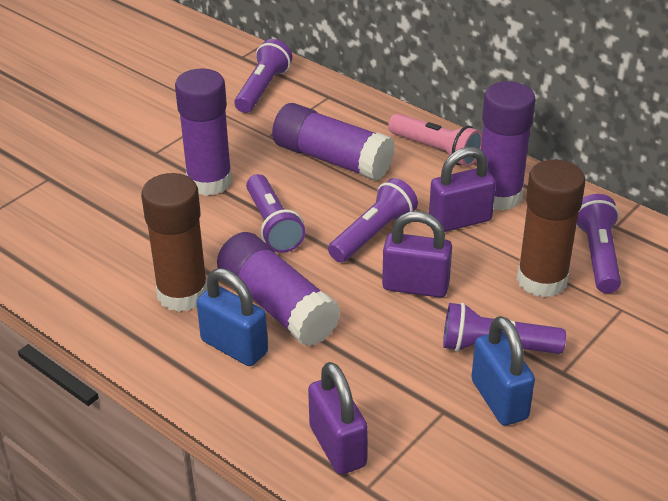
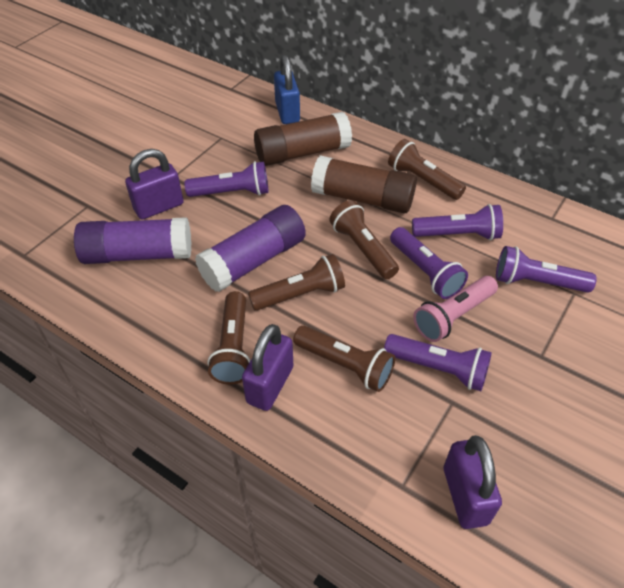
blue padlock: [196,268,268,366] [471,316,535,426] = 2 -> [274,55,300,124] = 1
brown flashlight: none = 0 -> [208,291,251,385] [248,254,345,311] [293,326,395,392] [330,200,399,279] [388,139,466,200] = 5
purple glue stick: [175,69,232,196] [217,232,341,346] [272,103,395,181] [481,81,535,211] = 4 -> [74,217,191,264] [195,205,306,292] = 2

